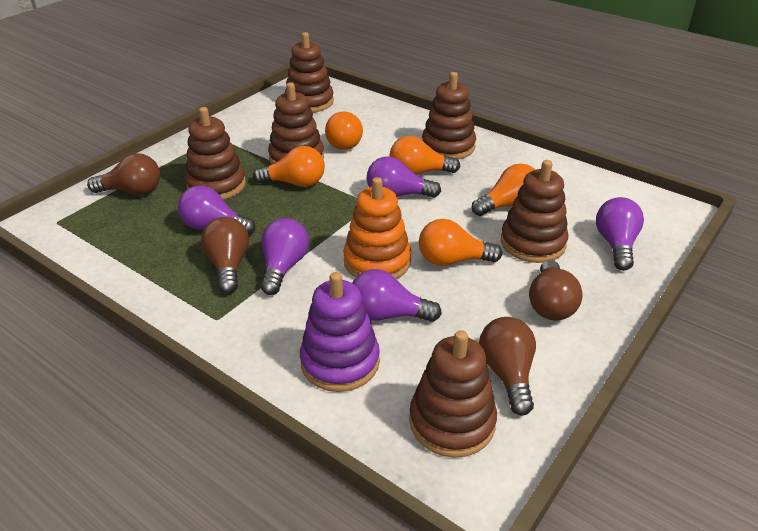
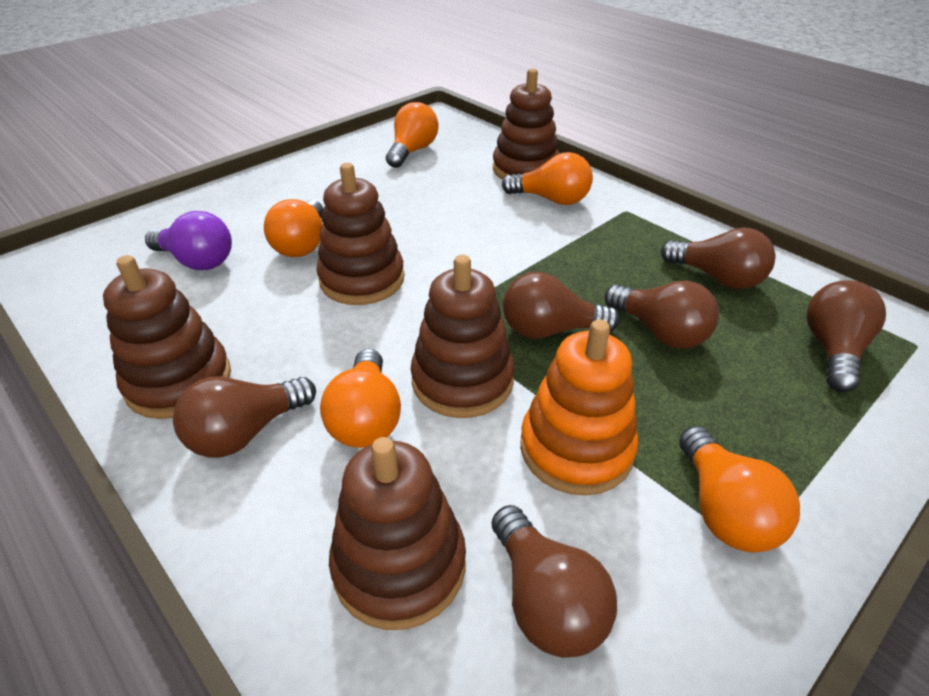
brown light bulb: [87,153,160,195] [201,217,249,294] [479,317,536,416] [529,260,583,320] = 4 -> [173,376,316,458] [492,505,617,658] [503,272,620,339] [605,281,719,349] [661,227,776,289] [806,280,886,392] = 6
brown stacking toy: [185,107,246,200] [268,82,324,165] [285,32,334,113] [409,330,497,458] [422,72,476,159] [501,160,568,263] = 6 -> [103,255,231,419] [316,163,404,305] [329,437,466,630] [411,255,515,418] [493,69,559,180] = 5
purple light bulb: [178,185,255,235] [261,218,309,295] [352,269,442,322] [367,156,441,198] [596,197,644,271] = 5 -> [145,211,232,270] = 1
purple stacking toy: [300,272,380,392] = 1 -> none = 0

